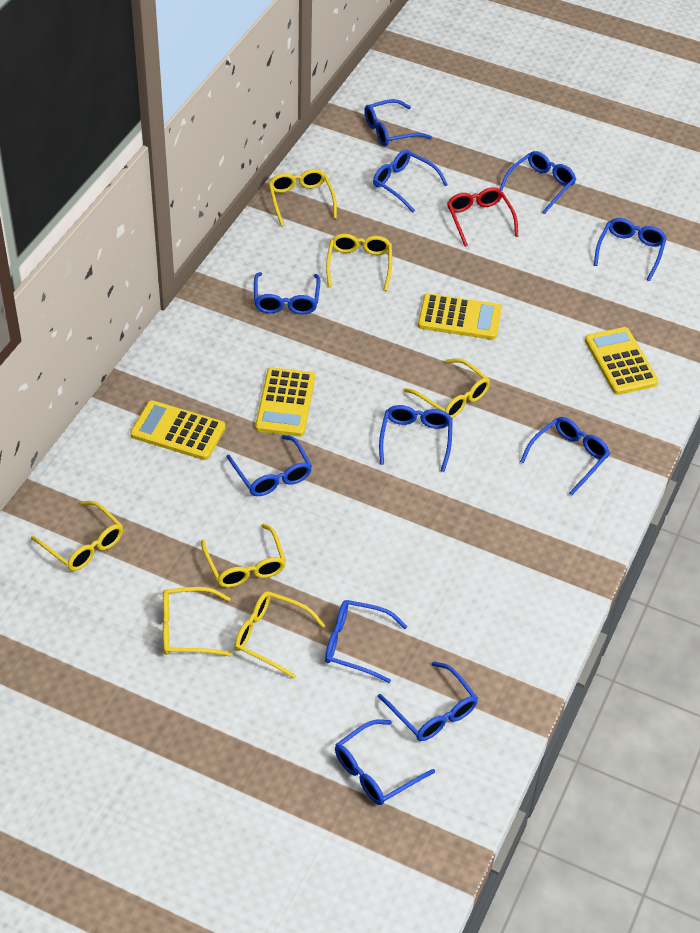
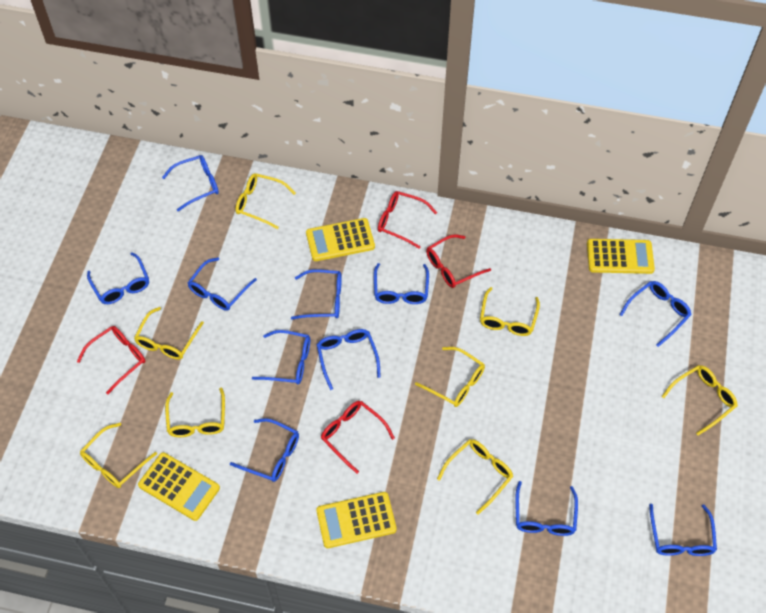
red glasses: [447,187,518,247] = 1 -> [77,326,145,394] [321,401,395,474] [378,191,437,249] [426,234,491,288] = 4
yellow glasses: [31,501,123,571] [163,587,232,656] [201,524,286,588] [234,591,325,679] [269,169,337,227] [326,234,392,291] [404,358,490,418] = 7 -> [80,423,157,488] [134,307,204,360] [165,387,225,437] [235,173,296,229] [415,347,485,407] [437,439,513,515] [480,287,540,336] [662,365,738,435] = 8

